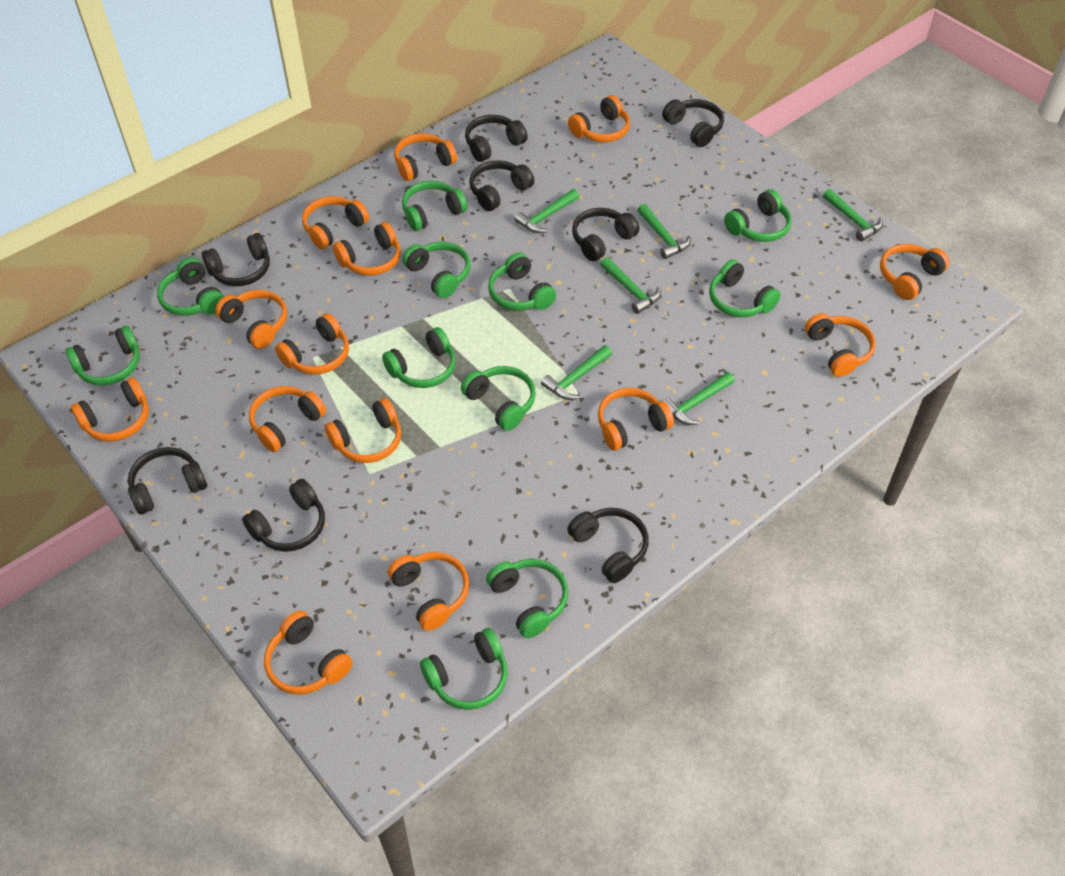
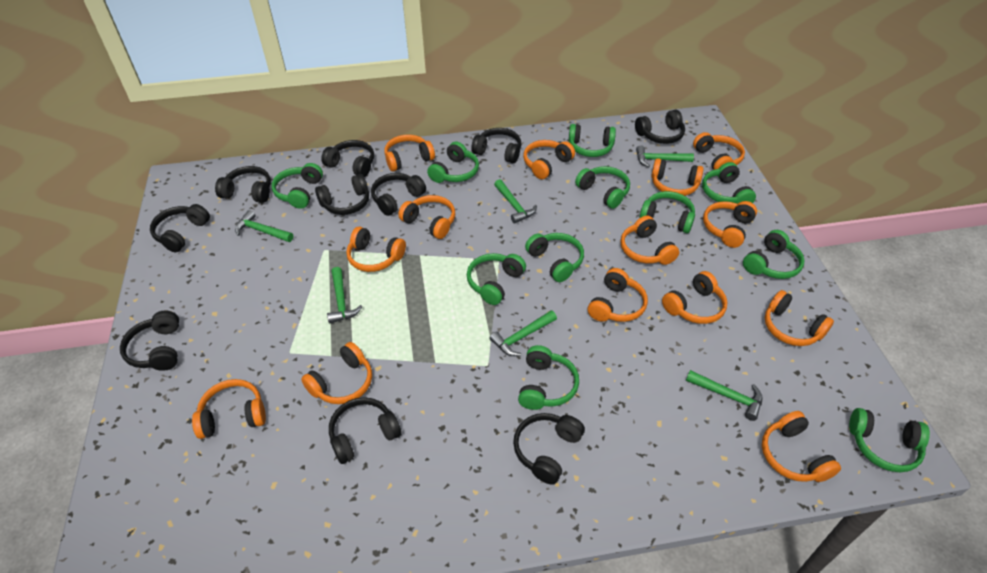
black headphones: [128,447,207,515] [202,233,270,287] [242,479,325,552] [465,115,528,162] [469,160,534,211] [567,508,649,583] [572,208,639,261] [662,99,724,147] = 8 -> [120,310,179,371] [150,204,210,252] [215,166,271,203] [315,174,369,215] [321,140,374,177] [329,397,402,464] [371,173,426,216] [471,128,521,164] [513,413,585,485] [635,110,685,144] = 10

